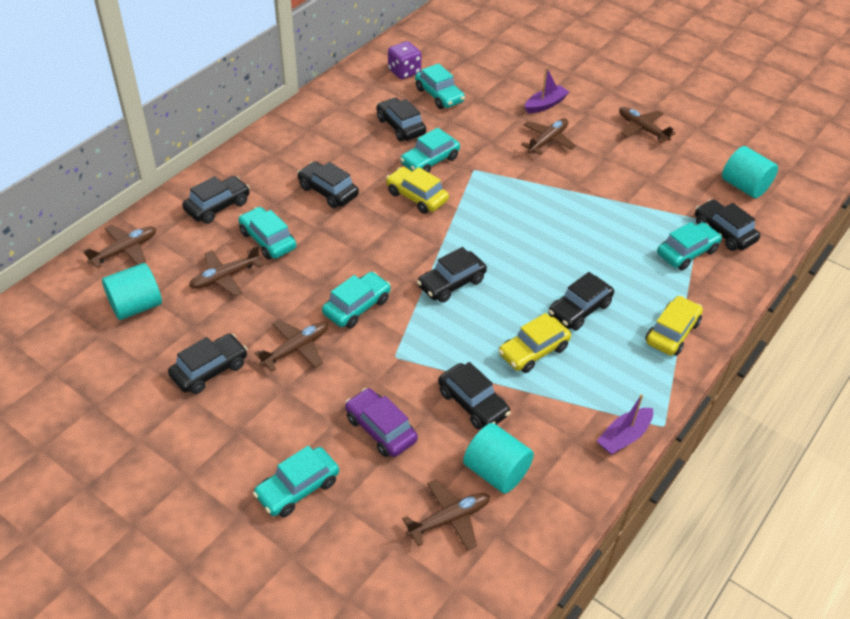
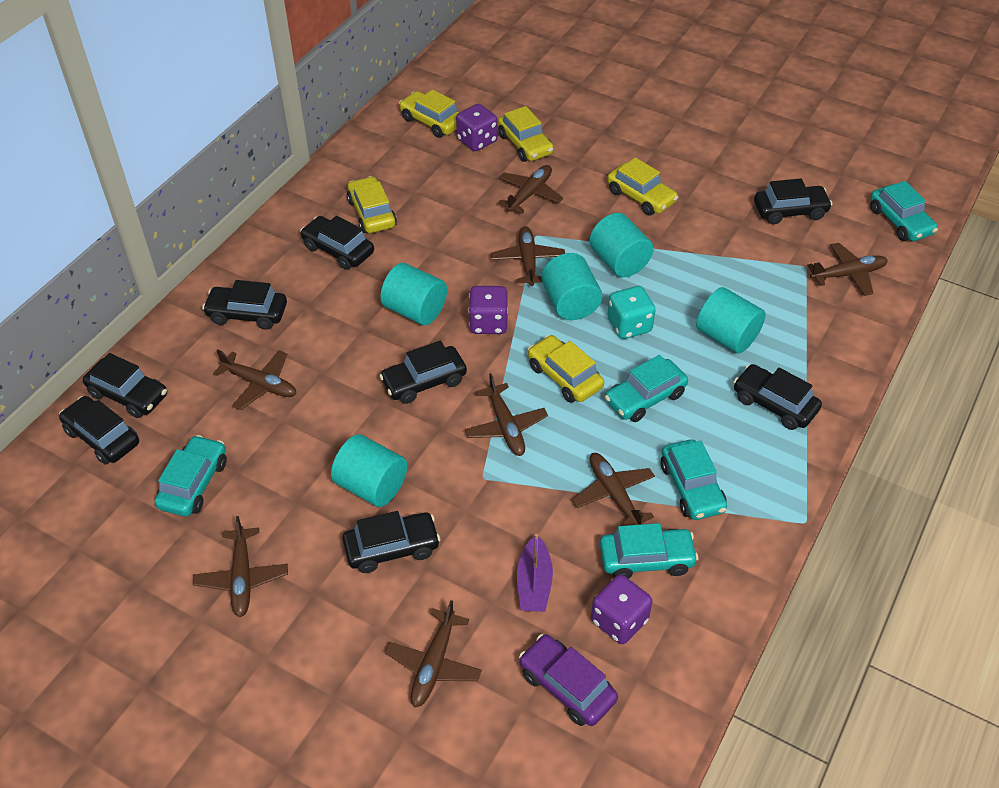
brown plane: [84,225,156,268] [189,245,264,296] [255,319,328,372] [402,480,490,551] [521,118,576,155] [619,107,676,143] = 6 -> [193,516,288,617] [213,349,296,410] [385,600,482,707] [465,373,548,456] [491,226,565,286] [498,165,563,214] [572,453,655,526] [807,243,888,296] = 8
purple boat: [525,68,569,113] [597,394,653,455] = 2 -> [517,534,553,612] = 1
purple dice: [388,41,422,79] = 1 -> [456,104,498,151] [468,286,508,334] [591,575,652,644] = 3
turquoise car: [238,207,296,260] [253,445,339,517] [322,272,391,328] [400,128,460,173] [415,63,465,109] [657,222,722,270] = 6 -> [154,435,227,517] [600,523,698,579] [605,355,688,422] [661,439,727,520] [870,181,938,241] = 5
turquoise cylinder: [102,263,162,320] [463,423,534,494] [722,146,778,198] = 3 -> [331,434,407,507] [380,263,447,325] [541,253,602,320] [589,213,654,277] [696,287,766,354] = 5
turquoise dice: none = 0 -> [607,286,656,339] = 1
yellow car: [386,167,449,214] [499,313,571,373] [645,296,703,356] = 3 -> [347,176,397,233] [399,89,459,138] [498,106,554,162] [528,335,604,403] [607,158,678,216] = 5

